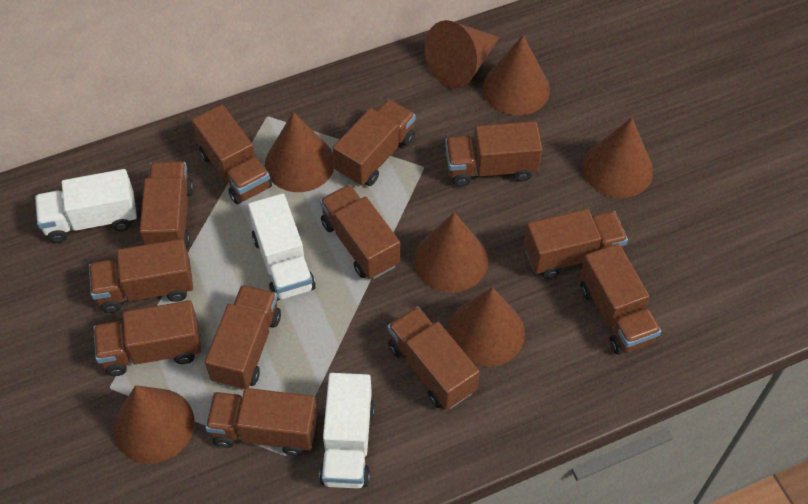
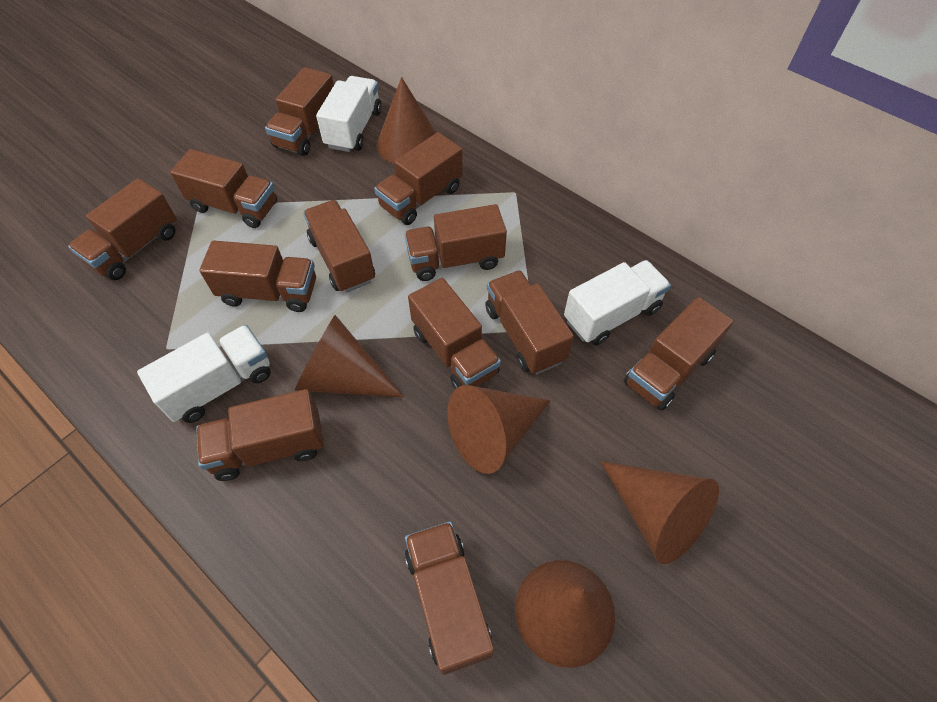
brown cone: [114,385,194,464] [265,112,334,192] [414,212,488,292] [425,20,500,88] [448,287,525,367] [483,35,550,116] [583,117,653,198] = 7 -> [295,315,404,398] [377,77,436,164] [447,385,550,474] [515,560,615,668] [600,461,719,564] = 5

